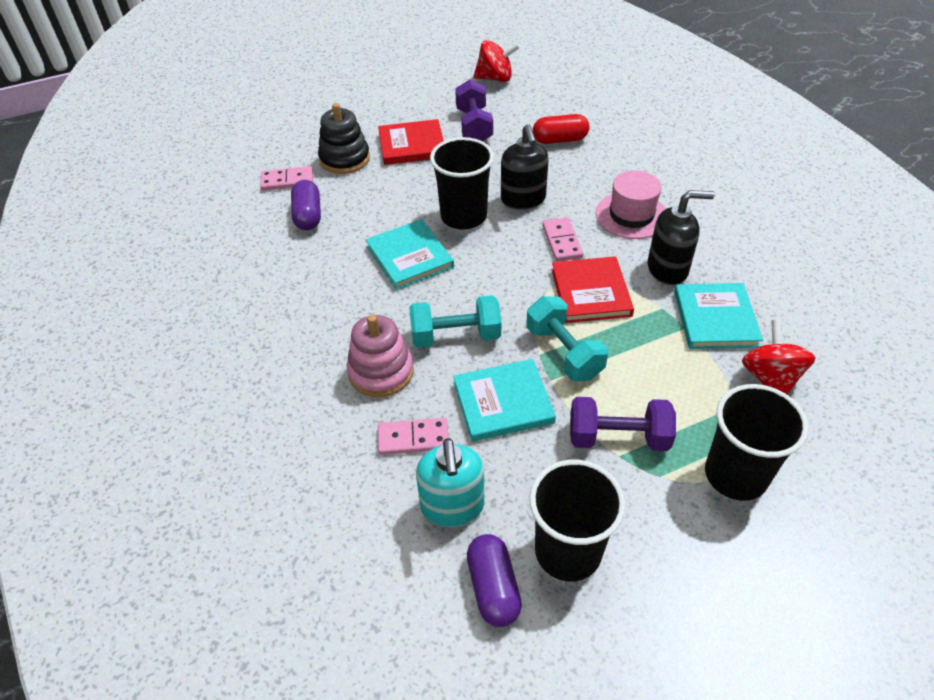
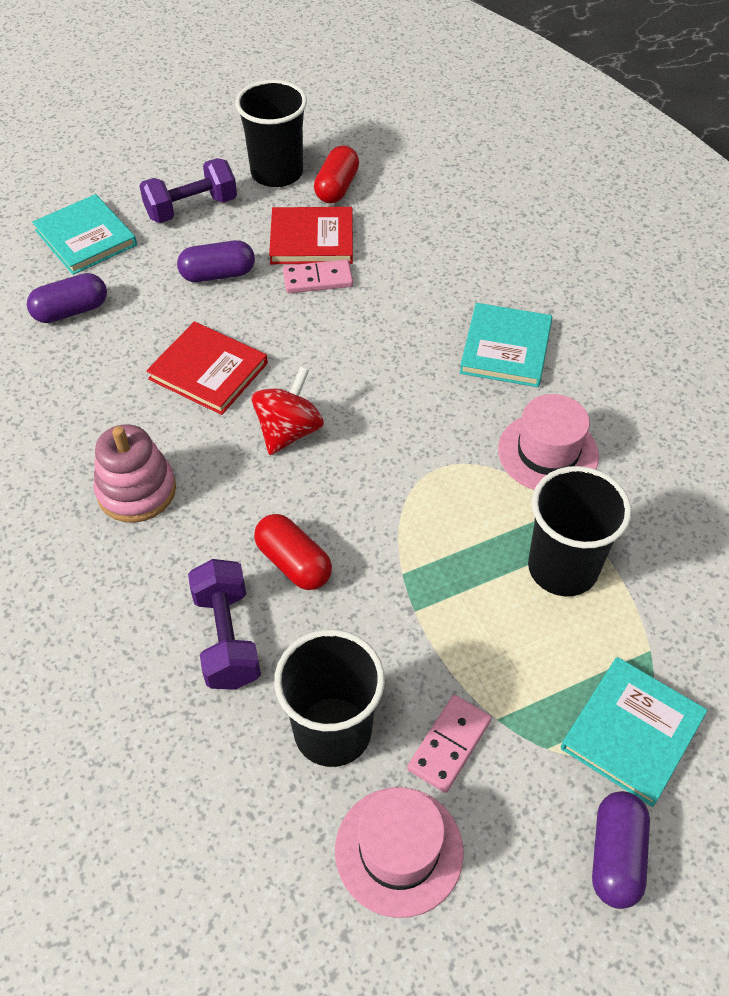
black soap dispenser: [501,124,549,210] [648,190,714,285] = 2 -> none = 0
black stacking toy: [318,103,370,174] = 1 -> none = 0
pink domino: [260,166,313,191] [378,418,449,455] [542,217,583,262] = 3 -> [283,259,353,293] [407,695,492,793] = 2
pink hat: [596,170,666,239] = 1 -> [335,787,464,918] [498,394,599,490] = 2
purple capsule: [291,180,321,230] [467,534,522,627] = 2 -> [27,273,107,323] [177,240,255,282] [592,791,650,909] = 3
red capsule: [533,114,589,144] = 1 -> [254,514,332,590] [314,145,359,204] = 2
red spinning top: [474,40,520,82] [742,320,816,395] = 2 -> [252,367,324,455] = 1
turquoise dumbbell: [409,295,501,348] [526,296,608,381] = 2 -> none = 0
turquoise soap dispenser: [416,438,484,527] = 1 -> none = 0

